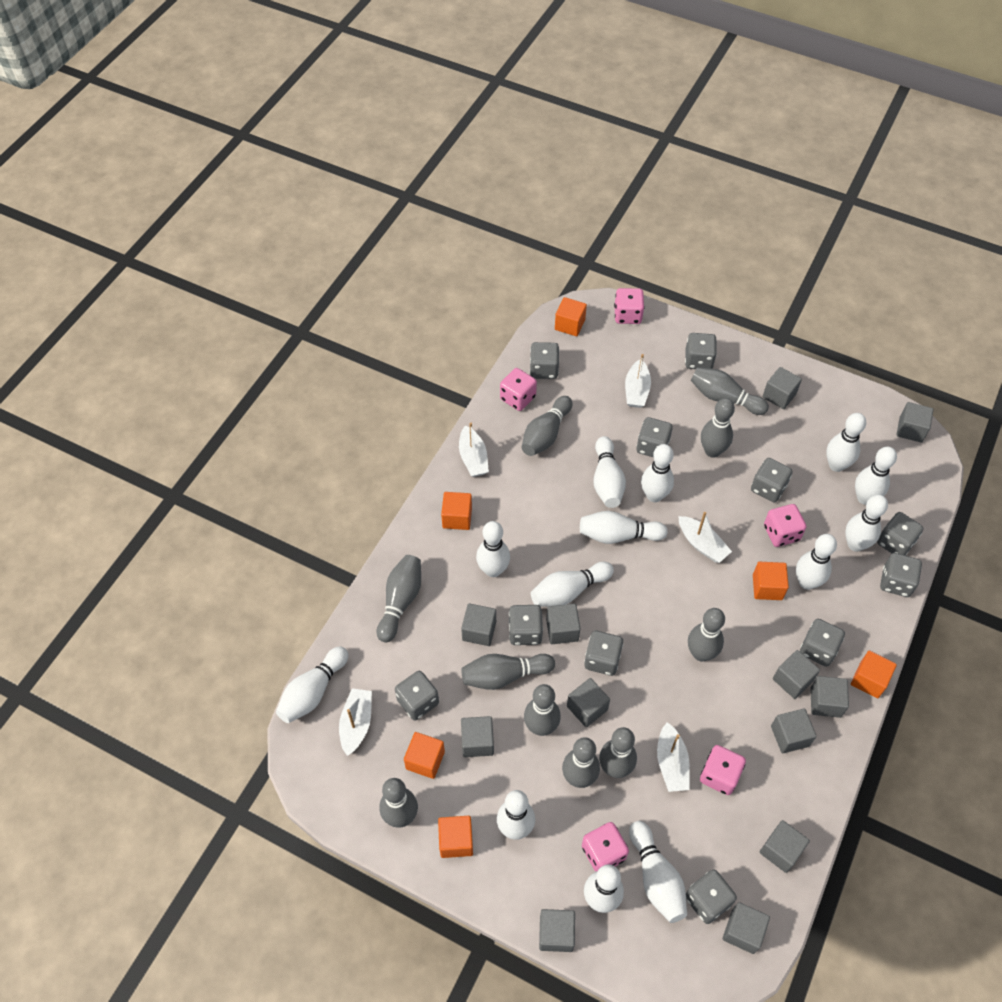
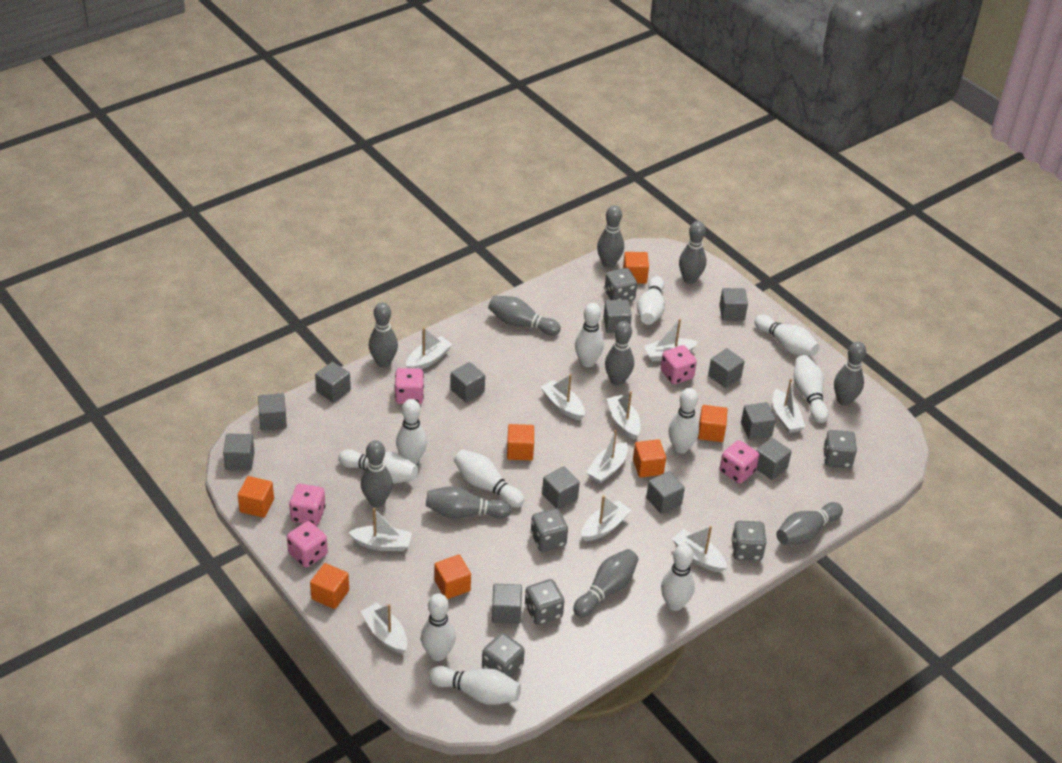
grey dice: [395,671,439,721] [509,605,543,645] [530,342,559,379] [584,631,623,676] [637,417,673,457] [685,333,717,369] [686,870,737,924] [751,458,793,502] [800,619,845,667] [877,512,924,556] [880,553,922,597] = 11 -> [482,633,525,678] [525,579,564,625] [531,508,568,552] [605,268,637,301] [731,521,767,561] [823,430,857,468] = 6
orange cube: [404,732,445,779] [438,816,473,858] [441,492,472,530] [555,297,587,336] [753,562,789,600] [851,651,897,698] = 6 -> [238,476,274,518] [310,563,349,609] [434,555,471,599] [507,424,534,460] [623,252,649,284] [633,439,666,478] [698,405,727,442] = 7
white boat: [339,688,372,756] [459,423,489,477] [625,354,651,408] [657,722,690,792] [678,512,732,563] = 5 -> [348,508,412,551] [361,602,407,654] [406,327,452,369] [541,374,585,420] [581,495,631,541] [586,430,628,484] [607,391,641,440] [644,319,698,362] [672,526,727,572] [773,379,805,433] = 10
white bowling pin: [276,646,348,723] [476,521,510,577] [497,790,535,840] [531,562,614,607] [580,511,668,544] [584,865,624,913] [594,436,626,508] [629,821,687,923] [641,444,674,502] [796,534,837,590] [826,413,866,472] [845,495,888,552] [855,447,897,505] = 13 -> [339,449,418,483] [396,399,427,464] [421,593,456,661] [429,666,521,705] [454,449,524,508] [575,303,604,367] [637,276,665,325] [661,544,695,611] [668,388,699,453] [754,315,819,356] [794,355,829,423] = 11

